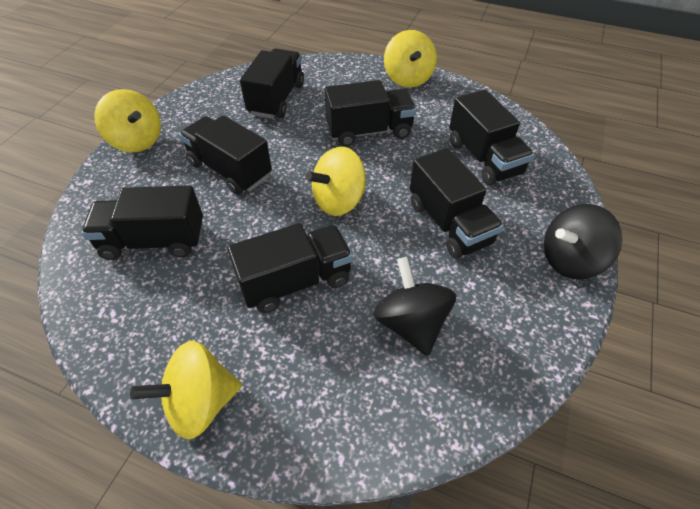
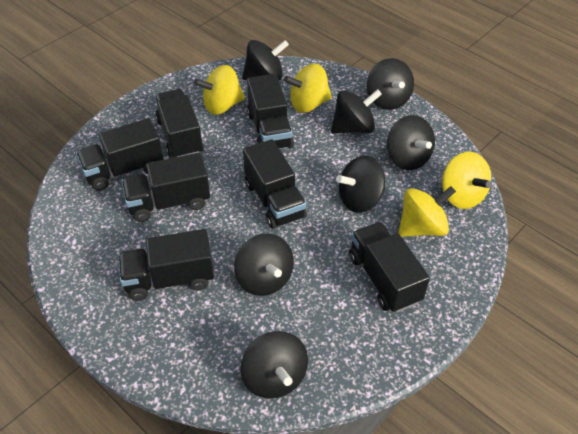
black spinning top: [373,257,456,356] [544,204,622,280] = 2 -> [234,234,294,296] [241,331,308,399] [242,40,289,80] [331,89,382,133] [336,156,385,213] [367,58,414,110] [387,115,435,170] = 7

